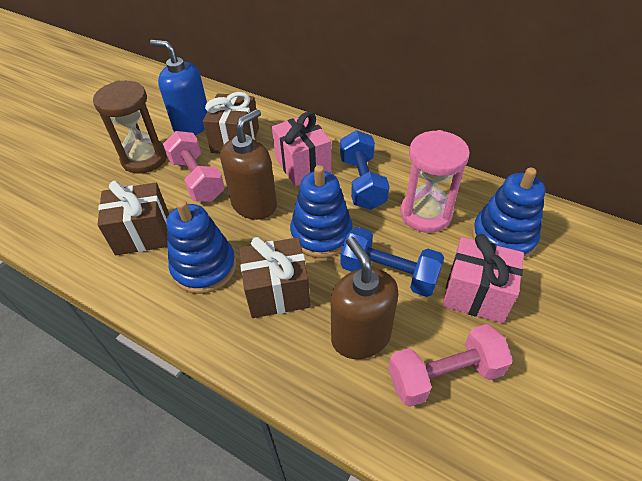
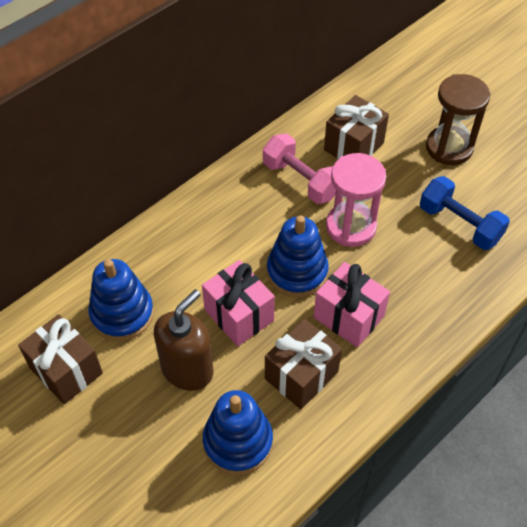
blue dumbbell: [340,130,389,210] [340,227,444,297] = 2 -> [420,176,510,250] = 1
blue soap dispenser: [150,40,207,135] = 1 -> none = 0
brown soap dispenser: [220,109,277,220] [330,236,399,359] = 2 -> [154,289,213,391] = 1
pink dumbbell: [163,131,225,202] [389,324,513,407] = 2 -> [263,133,336,204] = 1

